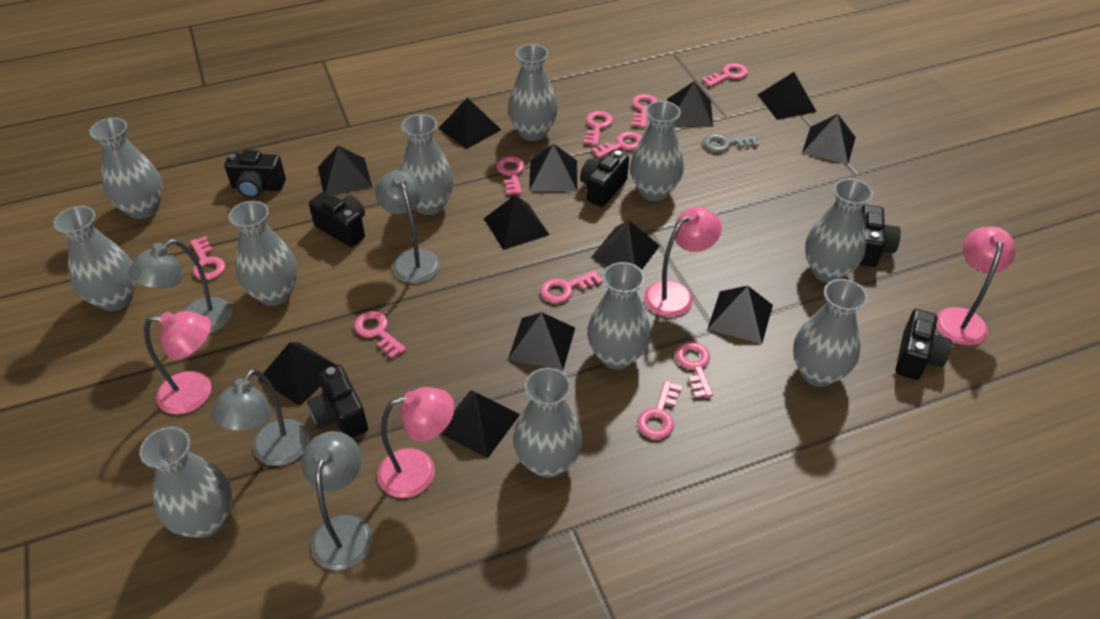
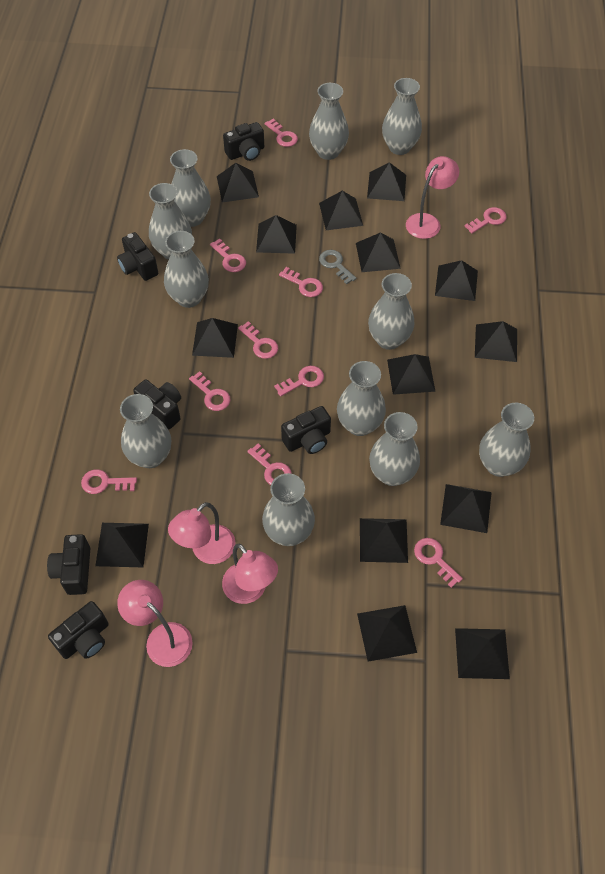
black pyramid: [258,342,336,406] [318,145,372,196] [438,98,501,149] [441,390,520,458] [484,195,549,250] [508,312,575,370] [529,144,577,191] [591,220,660,270] [667,81,713,127] [707,286,773,344] [758,72,817,120] [802,114,856,164] = 12 -> [95,523,149,567] [192,318,238,358] [217,163,259,202] [256,215,297,254] [319,191,363,230] [356,233,401,272] [357,605,417,662] [360,518,408,563] [367,162,406,201] [387,354,436,395] [435,260,478,301] [440,484,492,533] [455,628,510,679] [475,321,517,362] = 14
grey lamp: [129,239,232,333] [211,369,310,466] [302,431,372,570] [375,170,440,283] = 4 -> none = 0

